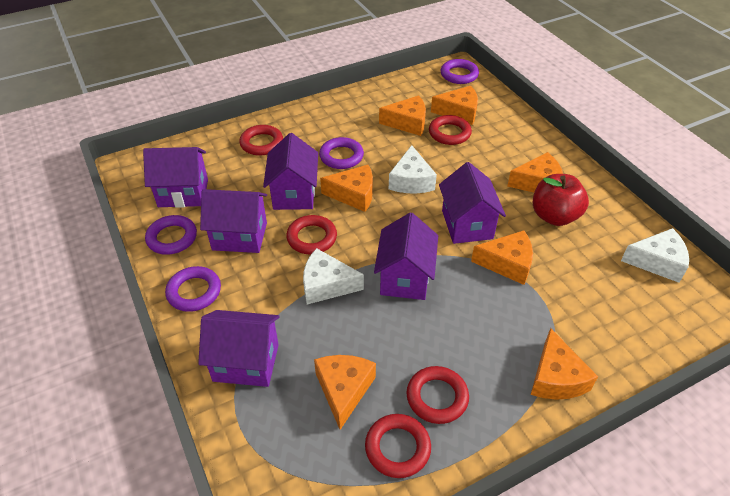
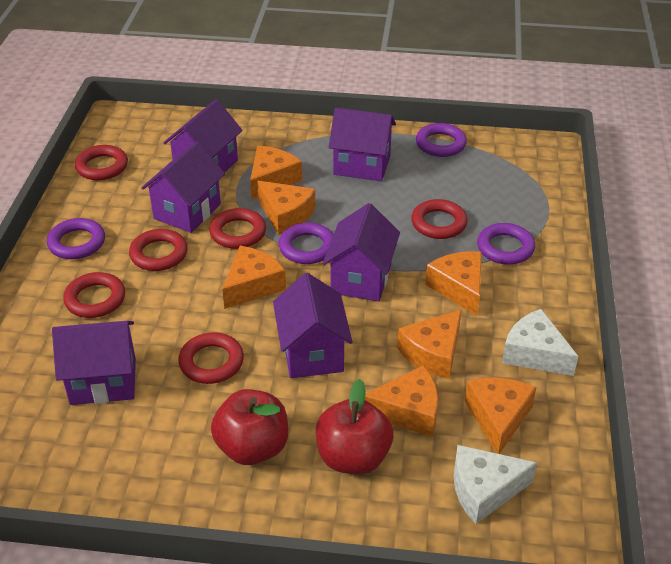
red apple: [533,174,589,226] = 1 -> [211,389,288,465] [316,379,393,475] = 2
red ring: [239,125,283,155] [286,215,337,254] [365,414,431,478] [407,366,469,424] [429,115,472,145] = 5 -> [63,272,125,318] [75,145,128,180] [129,229,188,271] [178,332,244,384] [209,208,266,249] [411,199,468,239] = 6
white cheese: [303,248,364,304] [389,145,437,193] [621,228,689,283] = 3 -> [453,445,537,524] [502,309,578,376] = 2

